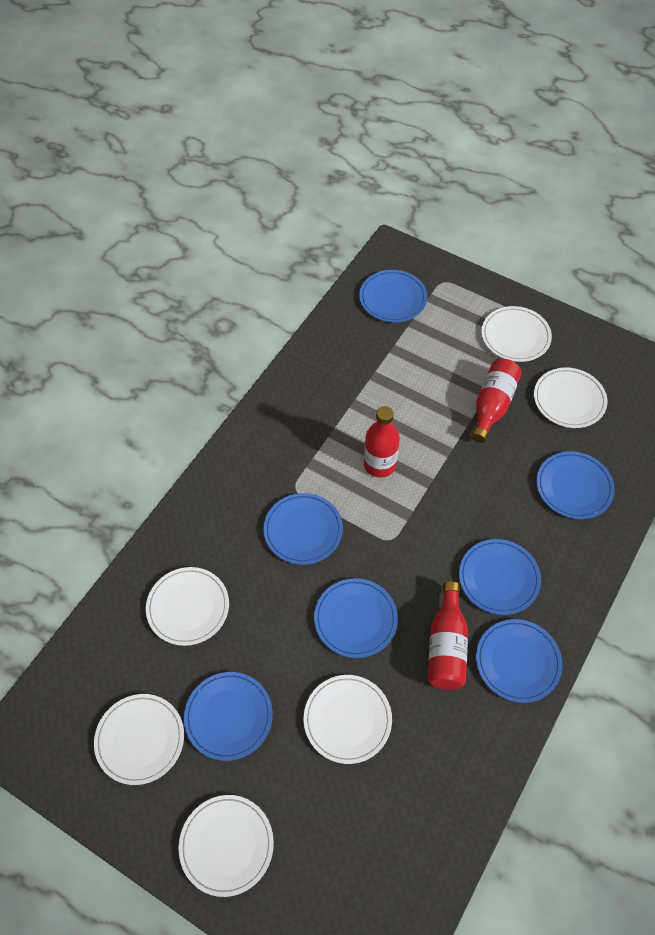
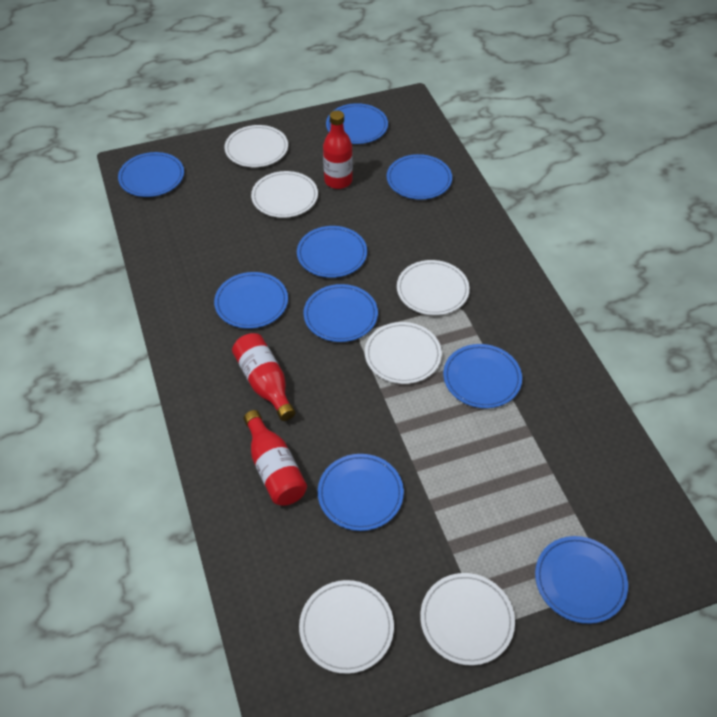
blue plate: [184,672,273,761] [264,493,343,565] [314,578,398,658] [359,270,427,322] [459,539,541,615] [476,619,563,703] [537,451,615,519] = 7 -> [118,152,184,197] [214,272,288,329] [297,226,367,278] [304,284,378,342] [318,454,404,531] [326,103,388,144] [387,154,452,200] [443,344,522,408] [535,536,628,624] = 9

